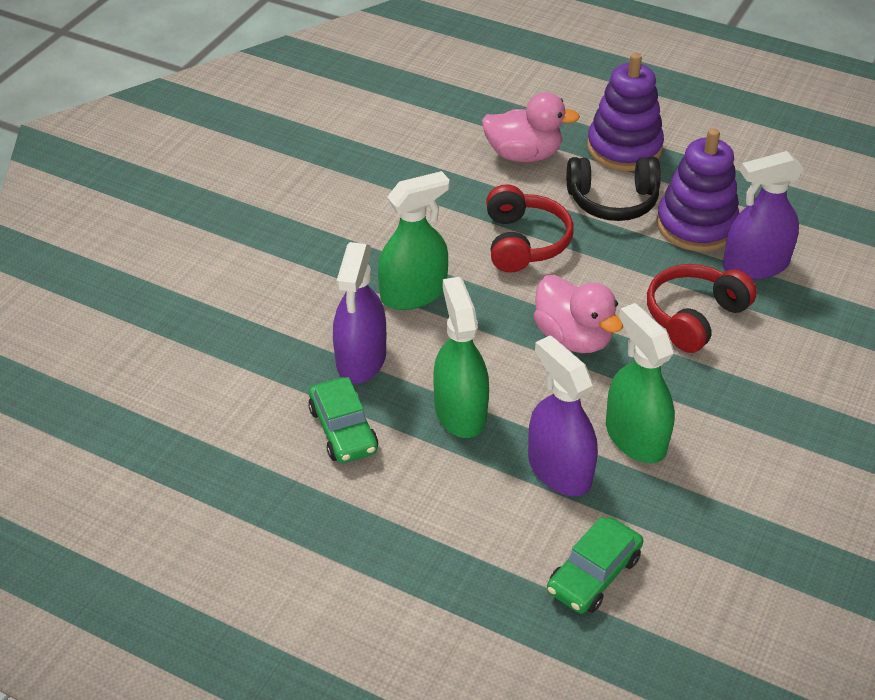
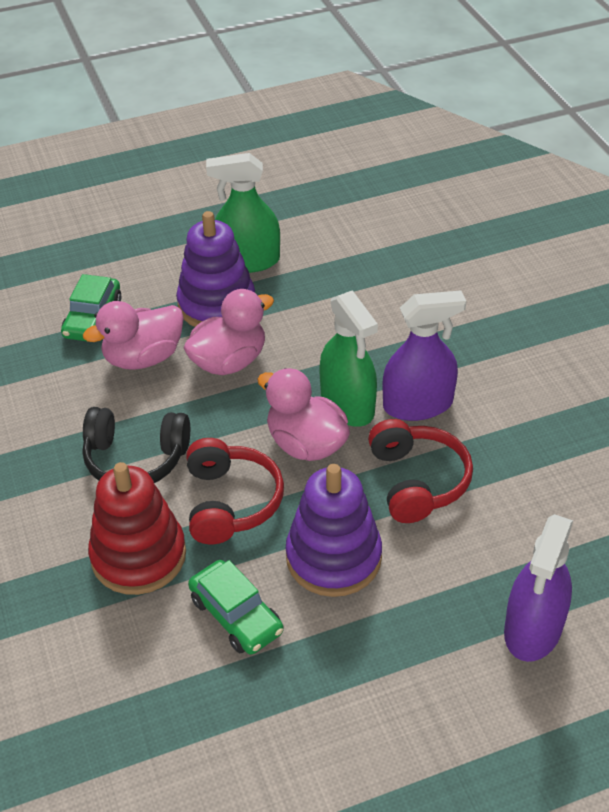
green spray bottle: [378,171,450,310] [434,277,489,438] [606,303,675,463] = 3 -> [206,153,280,273] [319,290,378,427] = 2
pink duck: [482,92,580,162] [534,275,623,353] = 2 -> [83,301,184,370] [184,289,274,375] [257,368,350,461] = 3
purple spray bottle: [333,242,386,384] [528,336,598,496] [723,151,804,280] = 3 -> [382,290,466,421] [504,514,573,662] = 2
red stacking toy: none = 0 -> [88,462,186,595] = 1

